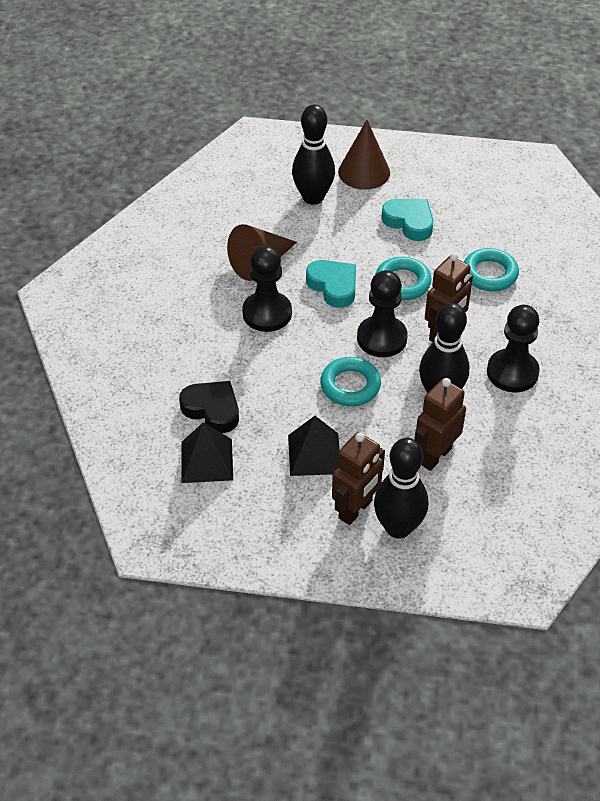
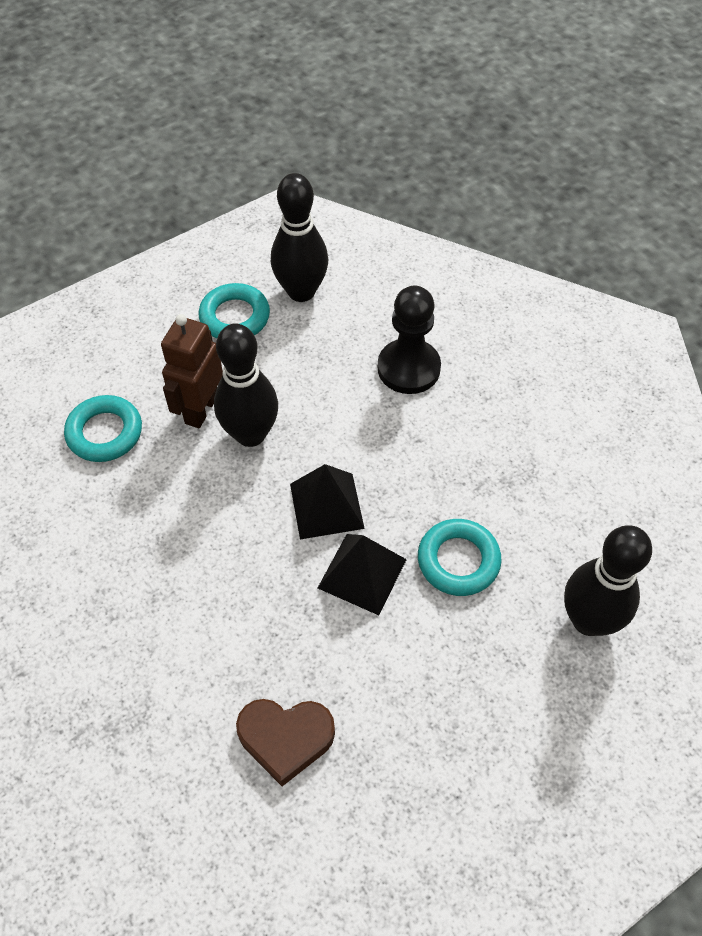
black heart: [179,381,239,433] = 1 -> none = 0
black pawn: [242,245,292,332] [357,270,408,357] [487,305,540,392] = 3 -> [378,286,441,394] = 1
brown cone: [227,224,297,281] [338,120,390,190] = 2 -> none = 0
brown heart: none = 0 -> [236,699,335,786] = 1
brown robot: [332,432,385,525] [414,378,466,471] [425,253,473,342] = 3 -> [161,314,223,428] = 1
turquoise heart: [306,260,356,308] [381,199,433,241] = 2 -> none = 0

